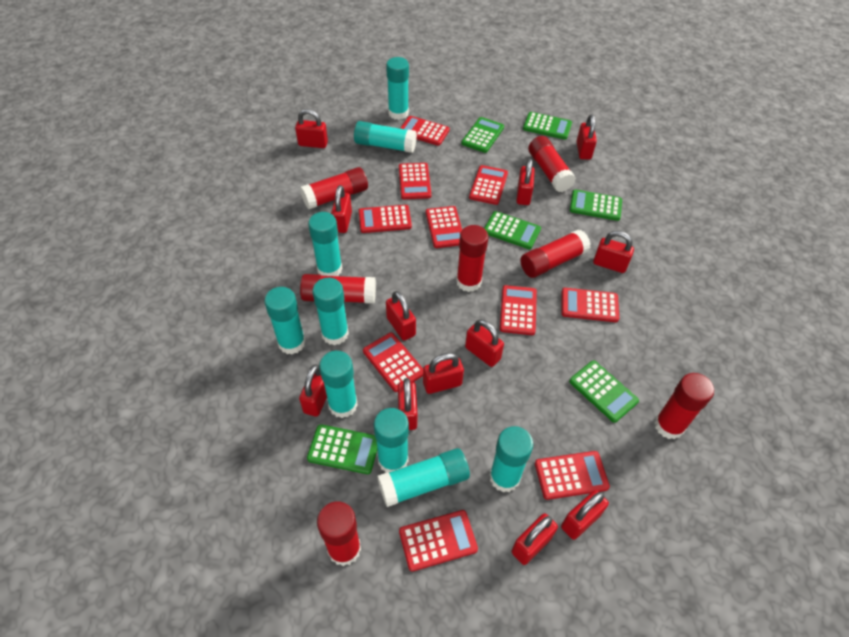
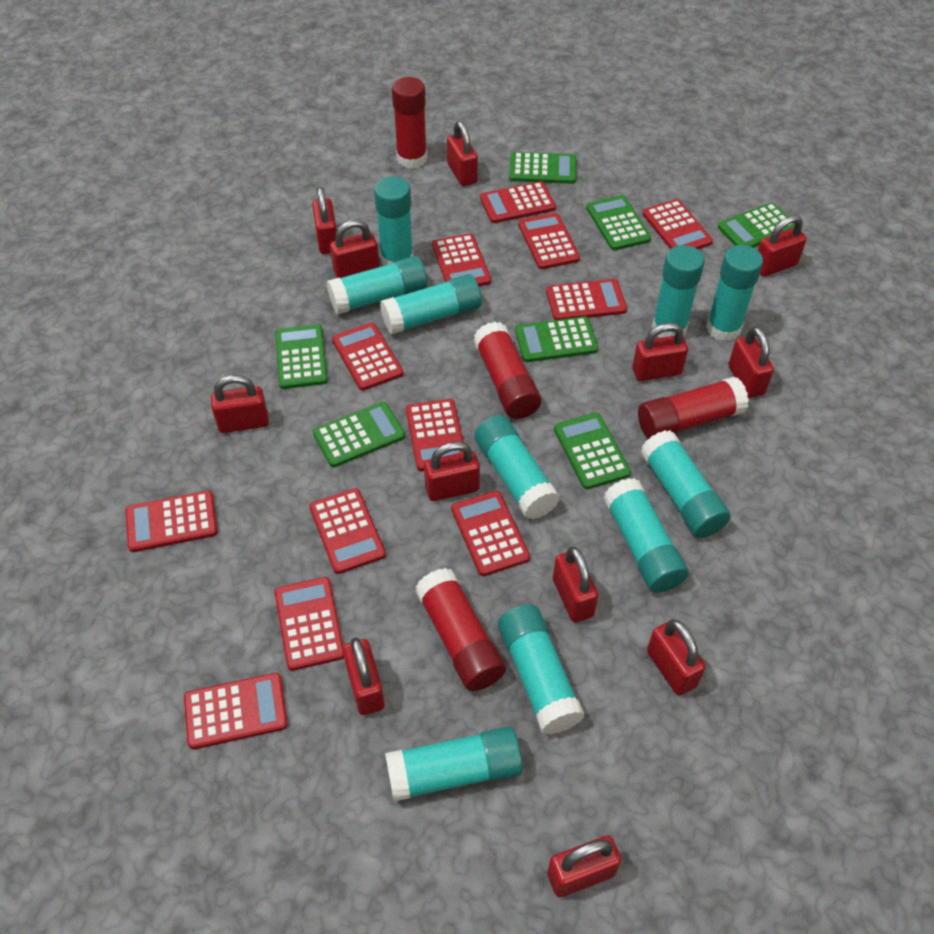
green calculator: [307,424,377,474] [461,117,504,153] [484,211,541,249] [523,112,572,140] [569,360,639,423] [570,189,622,221] = 6 -> [275,324,328,389] [313,402,405,467] [509,152,576,184] [515,316,598,362] [554,413,631,489] [586,195,651,250] [718,202,795,248] = 7
red calculator: [358,205,412,233] [363,333,423,392] [399,163,431,199] [399,510,478,572] [400,116,450,146] [426,206,462,248] [469,165,508,205] [500,285,537,335] [535,451,610,500] [561,288,619,322] = 10 -> [126,490,218,552] [184,673,288,750] [275,577,344,671] [309,488,386,574] [332,322,403,391] [406,399,463,471] [432,233,491,286] [451,491,530,576] [480,181,556,223] [518,213,580,269] [546,279,627,320] [642,199,713,249] = 12
red glue stick: [300,167,368,209] [300,274,376,304] [317,502,361,566] [456,225,488,292] [521,230,591,278] [528,136,576,192] [654,373,714,439] = 7 -> [392,77,427,169] [415,568,506,691] [473,322,541,419] [638,377,749,439] = 4
turquoise glue stick: [264,287,306,355] [308,212,342,276] [312,278,349,345] [319,351,358,418] [354,121,417,153] [374,408,409,473] [377,448,470,507] [386,57,409,120] [489,426,533,492] = 9 -> [327,256,427,315] [374,176,414,266] [380,274,482,335] [385,726,523,802] [474,415,560,520] [498,604,584,735] [603,478,689,593] [640,430,730,538] [652,245,704,338] [706,245,763,341] = 10

